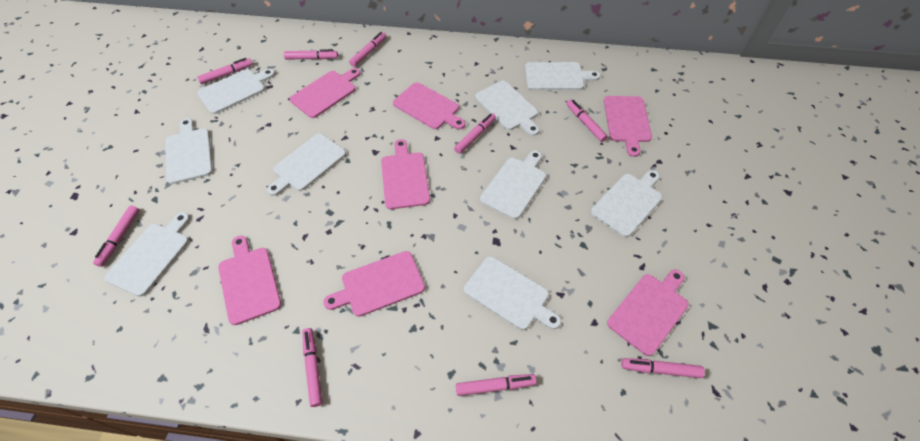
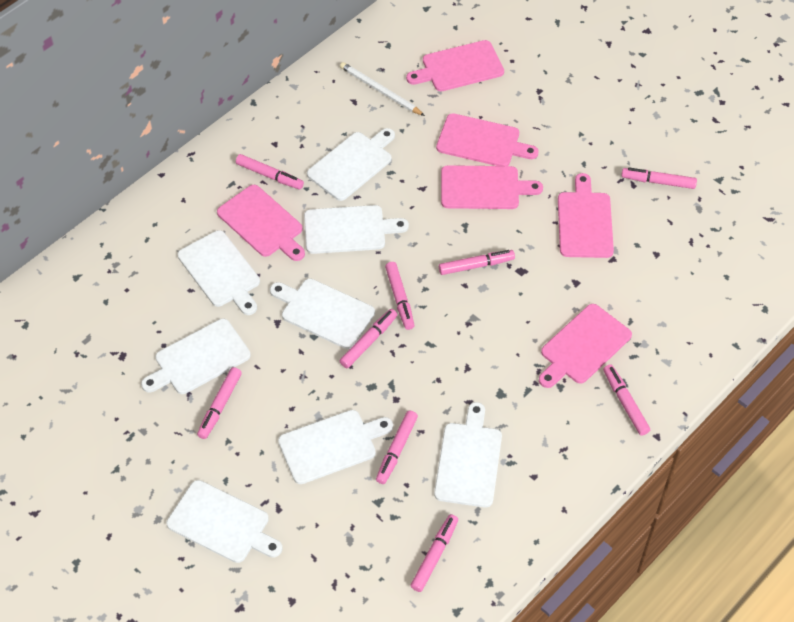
pink cutting board: [218,236,281,325] [290,68,360,118] [323,251,425,317] [381,139,430,209] [393,82,465,130] [604,96,652,157] [607,269,689,356] = 7 -> [217,185,305,261] [406,40,504,91] [436,113,539,166] [441,165,543,209] [539,304,632,388] [558,173,614,258] = 6
white cutting board: [104,212,190,297] [165,118,213,184] [197,69,275,114] [267,133,346,196] [464,256,561,330] [475,81,540,136] [480,150,547,219] [525,62,600,90] [591,170,663,237] = 9 -> [141,319,251,394] [166,480,283,563] [177,230,260,315] [270,278,375,349] [278,410,393,484] [304,205,409,254] [307,128,395,201] [434,402,502,507] = 8
white pencil: none = 0 -> [340,62,425,116] = 1

